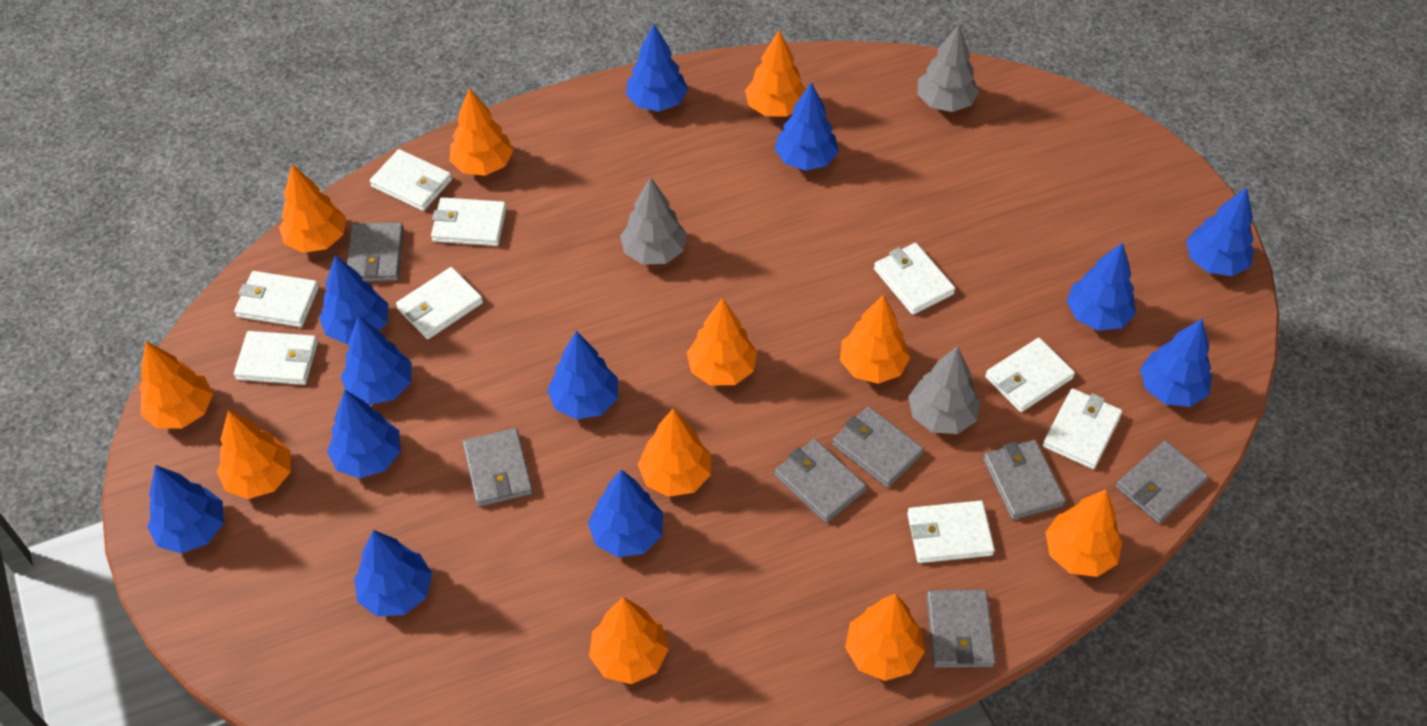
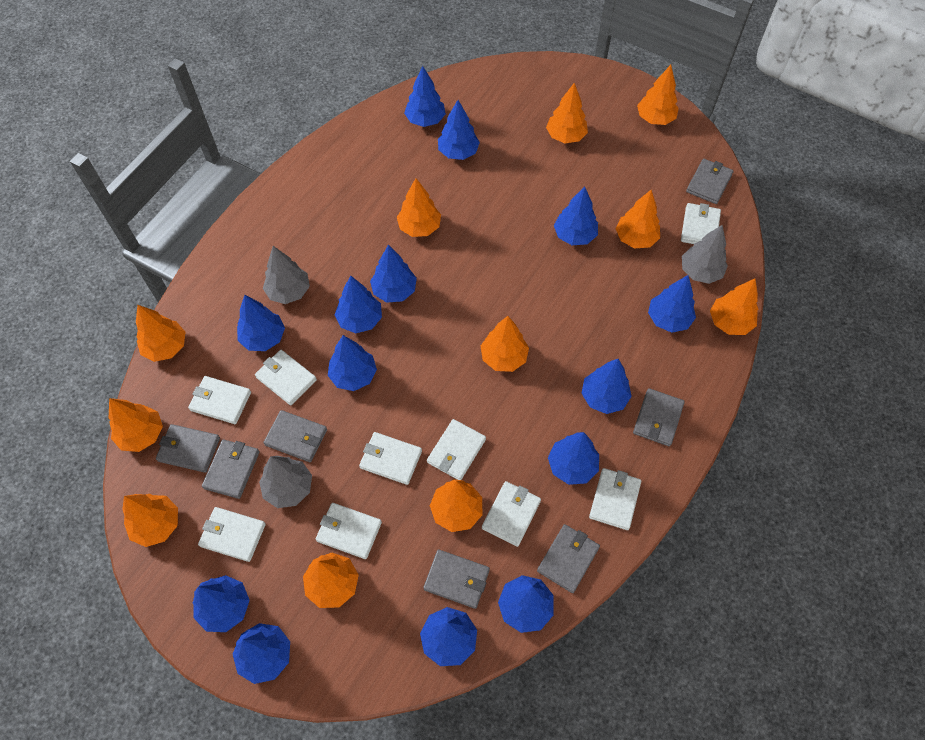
blue tree: [147,465,224,554] [319,255,388,344] [327,390,401,478] [341,316,412,405] [354,530,432,617] [547,331,618,420] [588,470,663,557] [626,24,688,111] [775,82,839,171] [1066,242,1136,331] [1140,319,1212,407] [1186,188,1255,276] = 12 -> [193,575,250,632] [233,623,290,684] [237,295,285,351] [328,335,377,391] [335,276,382,333] [370,245,417,303] [404,66,446,127] [420,607,477,666] [438,100,480,160] [498,575,554,633] [548,432,599,485] [554,187,598,245] [581,359,632,414] [648,275,696,333] = 14

